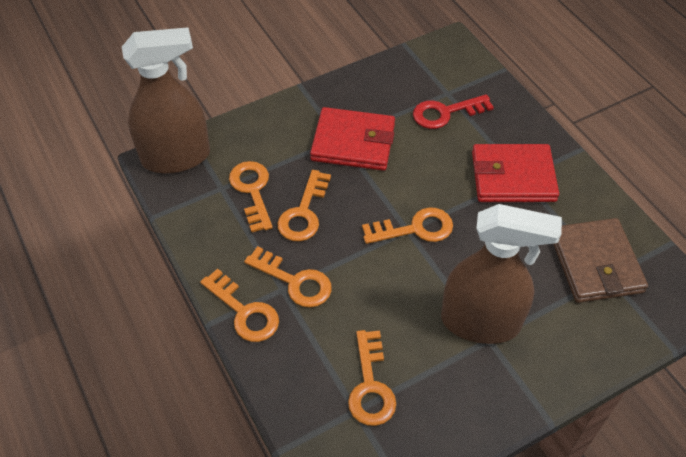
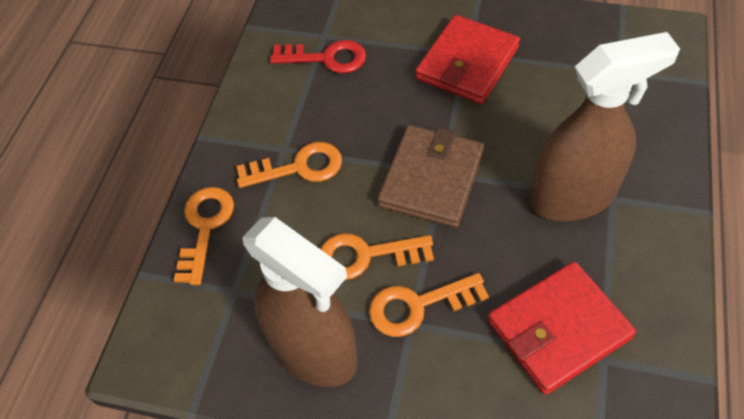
orange key: [200,268,279,342] [229,161,273,232] [244,246,332,308] [277,170,331,241] [348,330,396,426] [362,207,453,244] = 6 -> [174,187,234,285] [237,142,342,188] [321,233,434,280] [369,273,489,337] = 4

